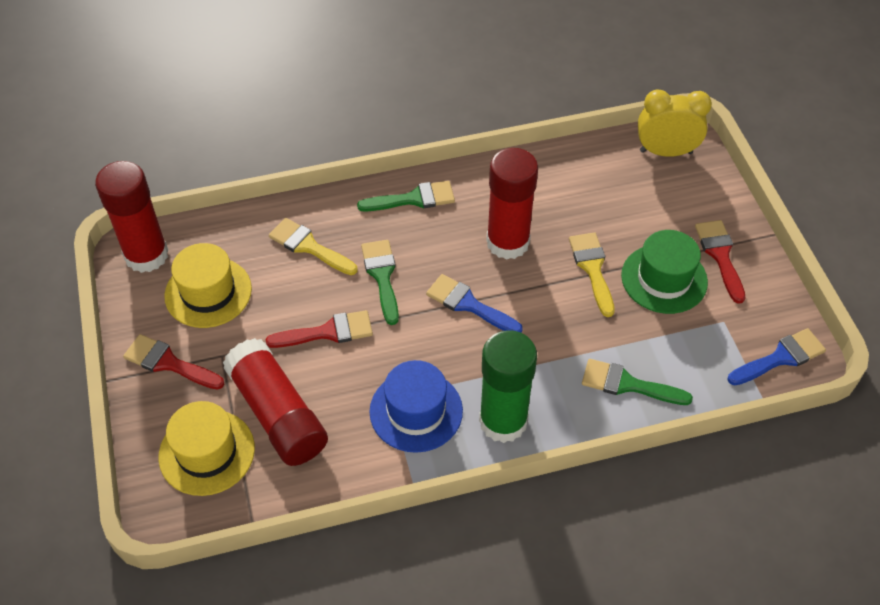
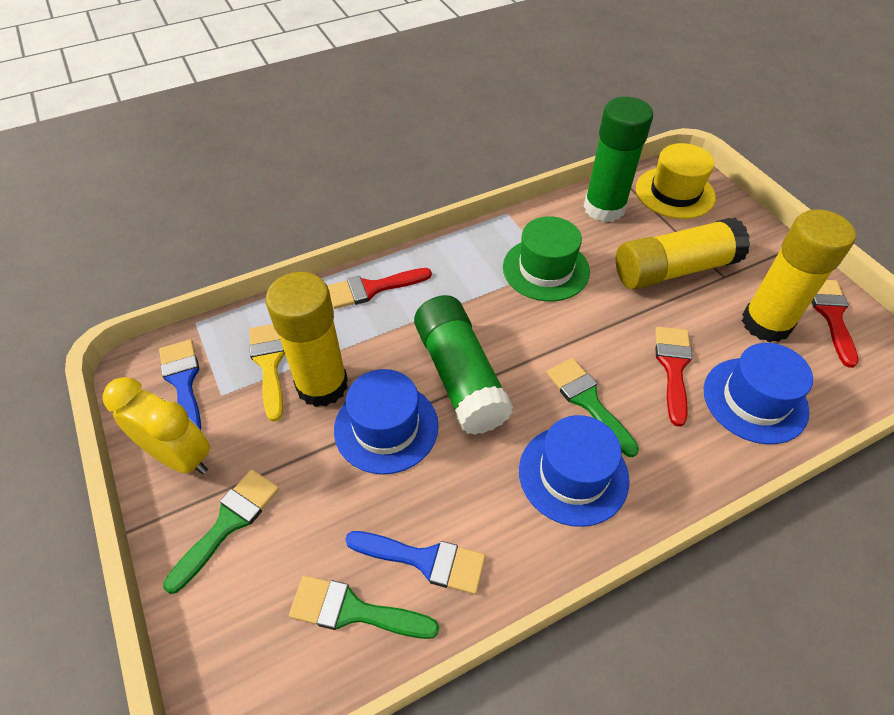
blue hat: [369,360,463,453] = 1 -> [334,369,439,474] [519,415,629,527] [704,343,813,444] = 3
green glue stick: [479,330,537,443] = 1 -> [414,295,513,435] [583,97,653,222] = 2
red glue stick: [95,161,169,273] [223,338,328,466] [486,148,538,260] = 3 -> none = 0
yellow brush: [269,218,358,275] [569,233,615,317] = 2 -> [249,324,285,422] = 1
yellow glue stick: none = 0 -> [265,272,348,407] [616,218,750,289] [742,209,856,342] = 3
yellow hat: [158,401,255,496] [164,243,252,328] = 2 -> [636,143,716,219] = 1

